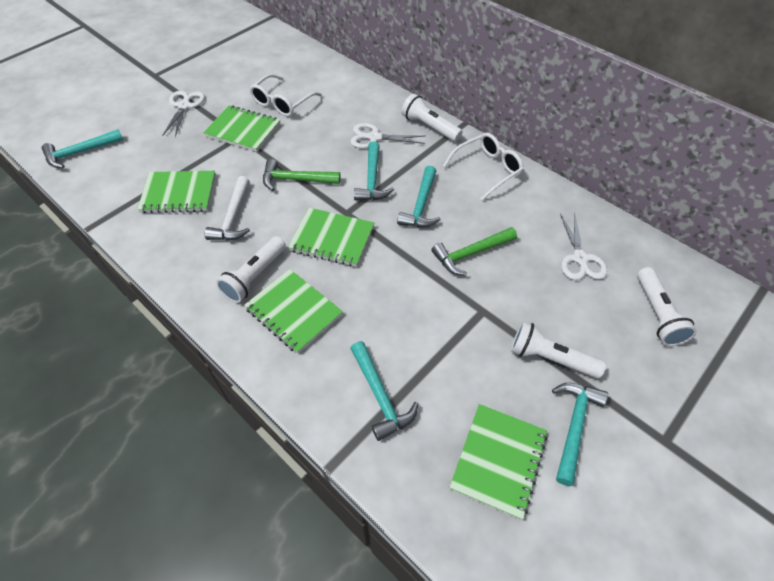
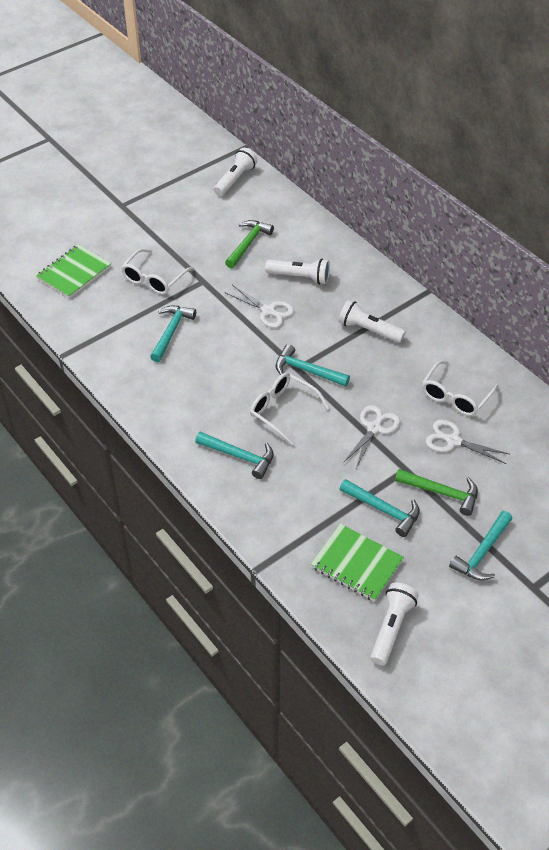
green notebook: [137,171,216,213] [203,105,280,152] [244,269,343,354] [288,208,374,267] [449,404,547,520] = 5 -> [36,244,111,298] [311,524,404,602] = 2
white glasses: [249,74,322,117] [443,133,524,200] = 2 -> [121,248,194,295] [250,373,329,445] [422,360,499,416] = 3
white hammer: [205,176,250,240] = 1 -> none = 0

